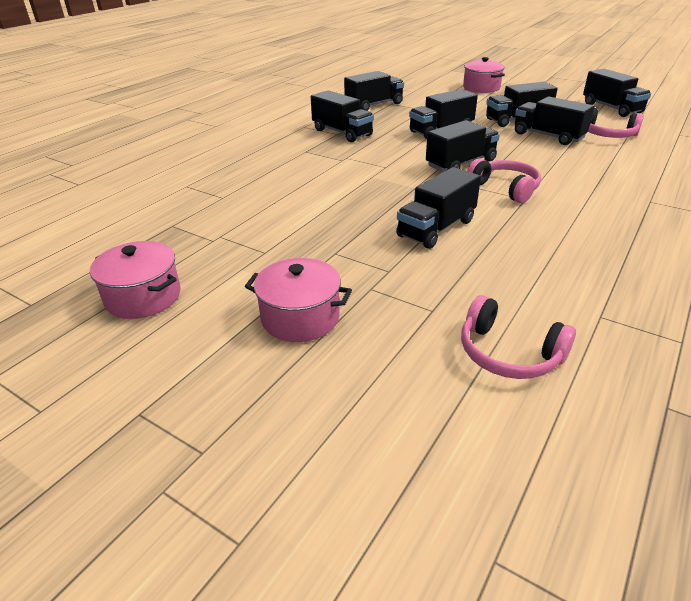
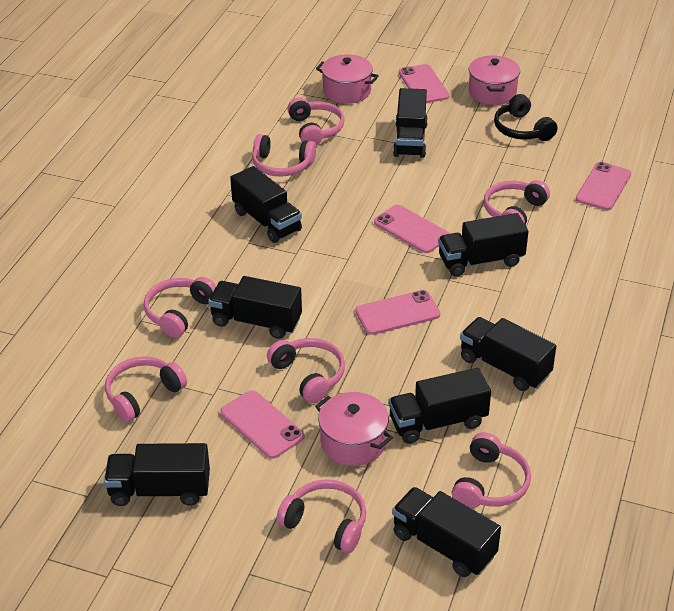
black headphones: none = 0 -> [494,94,558,141] = 1
pink headphones: [461,295,576,379] [467,159,541,203] [588,108,644,138] = 3 -> [105,356,187,422] [144,277,216,338] [252,134,316,177] [267,338,345,403] [276,479,366,553] [287,97,345,145] [452,432,531,509] [483,180,550,225] = 8
pink phone: none = 0 -> [220,390,305,459] [355,290,440,335] [374,205,450,253] [399,64,449,103] [576,162,631,210] = 5

